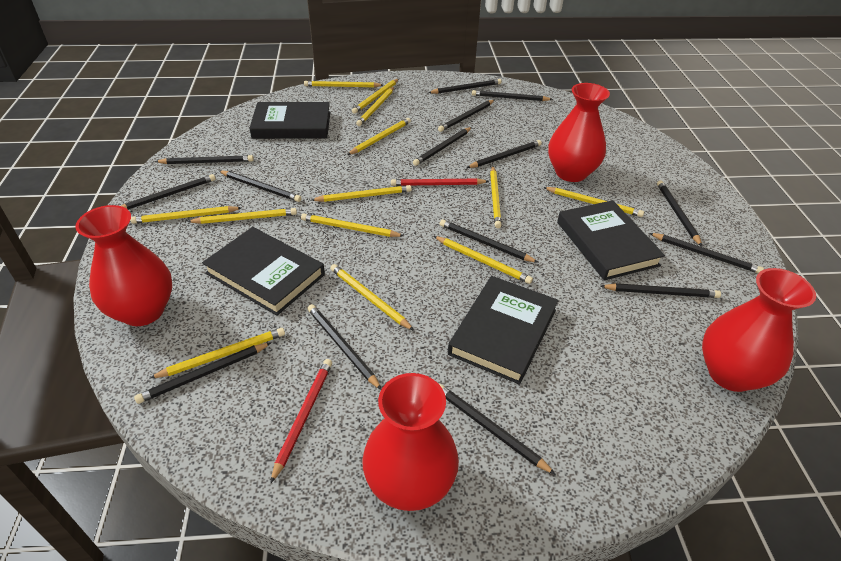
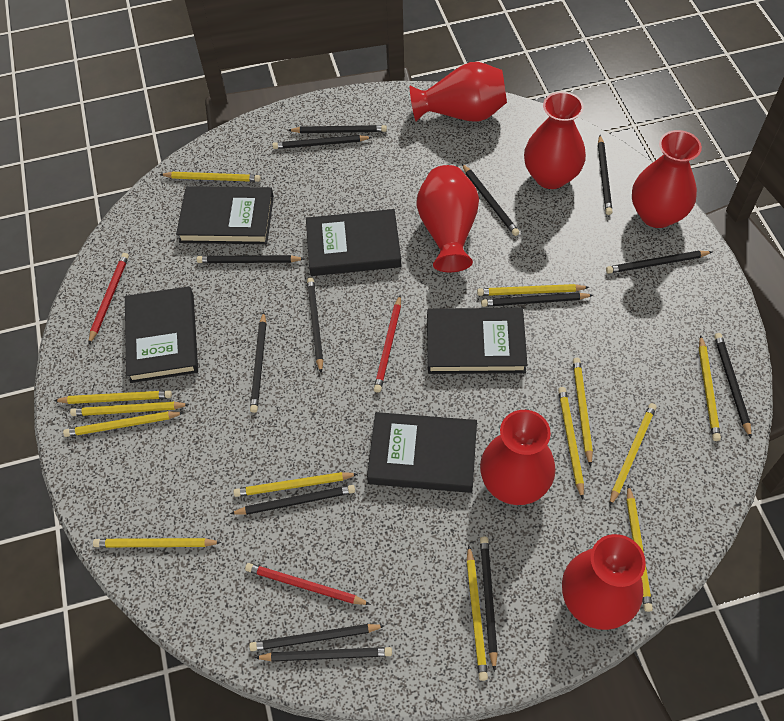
black book: [202,227,325,316] [249,102,330,139] [448,276,559,385] [557,200,665,280] = 4 -> [125,286,198,383] [176,186,274,244] [306,209,401,276] [367,412,477,493] [427,308,527,374] = 5
black pencil: [121,174,216,210] [134,342,272,404] [155,155,254,164] [219,170,302,202] [307,304,381,390] [413,127,472,166] [428,79,502,94] [438,100,494,132] [439,384,556,475] [440,219,539,263] [466,140,542,168] [472,90,553,101] [600,283,721,298] [649,233,764,273] [657,180,702,246] = 15 -> [197,255,304,263] [230,485,355,515] [249,624,385,651] [250,312,266,413] [254,647,392,662] [272,135,372,149] [288,125,387,133] [307,277,323,373] [462,164,519,236] [480,536,498,672] [481,292,593,307] [598,135,612,215] [606,251,712,274] [714,333,751,438] = 14
red pencil: [270,359,332,484] [391,178,489,186] = 2 -> [88,253,129,345] [245,563,371,605] [374,295,401,393] = 3
red vase: [75,205,172,326] [362,373,459,511] [548,83,610,182] [702,268,816,392] = 4 -> [410,62,507,122] [416,165,479,272] [480,410,556,505] [524,92,586,189] [562,534,646,630] [632,130,702,228] = 6

